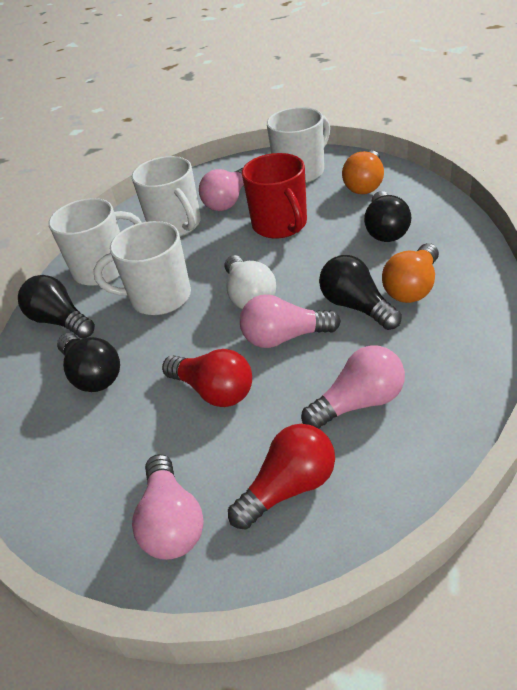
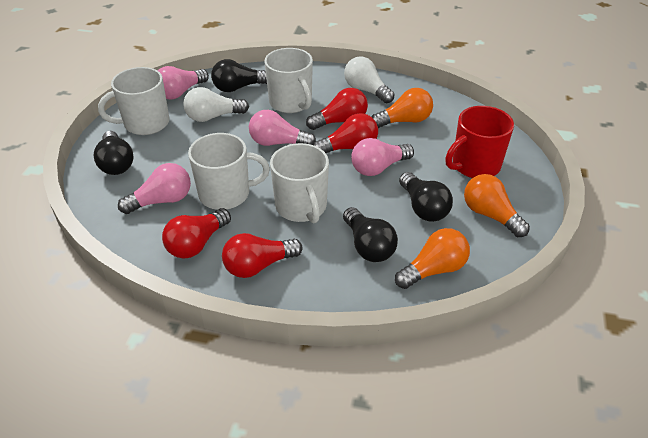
orange light bulb: [342,150,384,194] [382,243,439,303] = 2 -> [372,88,433,128] [395,228,470,289] [464,174,530,237] = 3
red light bulb: [162,349,252,407] [228,424,335,530] = 2 -> [162,208,231,258] [222,233,303,278] [306,88,368,130] [313,113,378,153] = 4
white light bulb: [224,255,276,309] = 1 -> [183,87,249,122] [344,57,395,103] = 2

